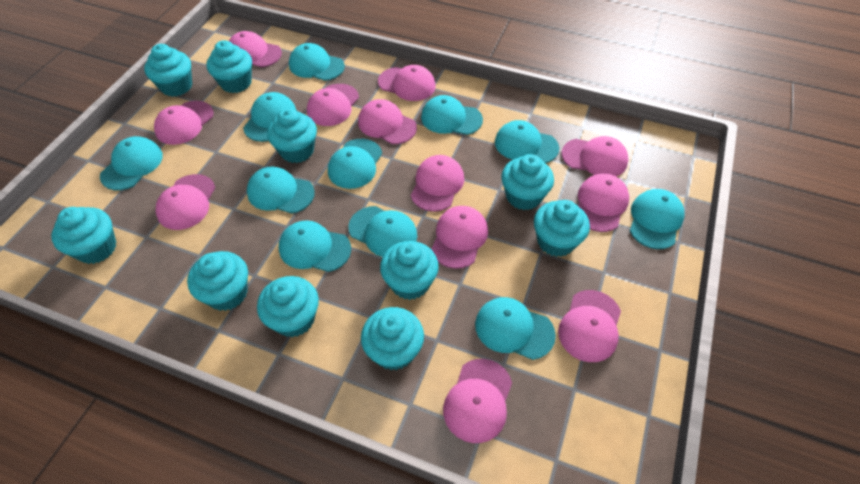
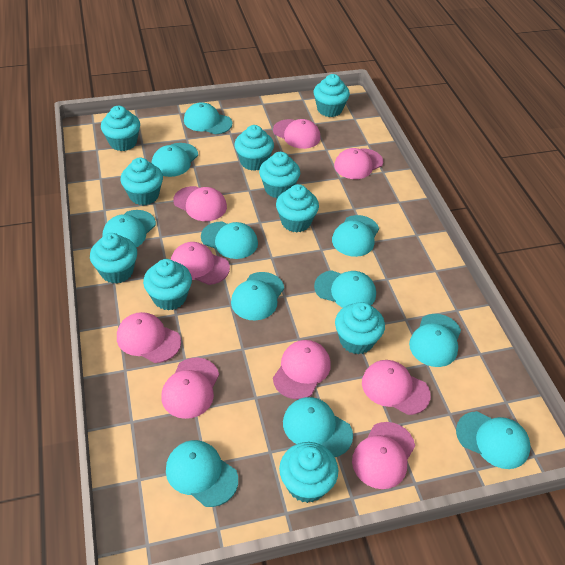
pink cap: [154,101,214,145] [156,174,215,230] [229,31,282,68] [307,84,359,126] [358,99,417,144] [378,65,436,101] [411,155,464,212] [431,206,488,269] [443,359,512,443] [558,290,621,362] [562,136,629,176] [578,174,629,232] = 12 -> [117,312,181,363] [161,357,219,419] [171,242,230,285] [173,186,227,221] [273,119,320,149] [273,340,331,399] [334,148,383,179] [352,422,415,489] [362,360,431,415] = 9

